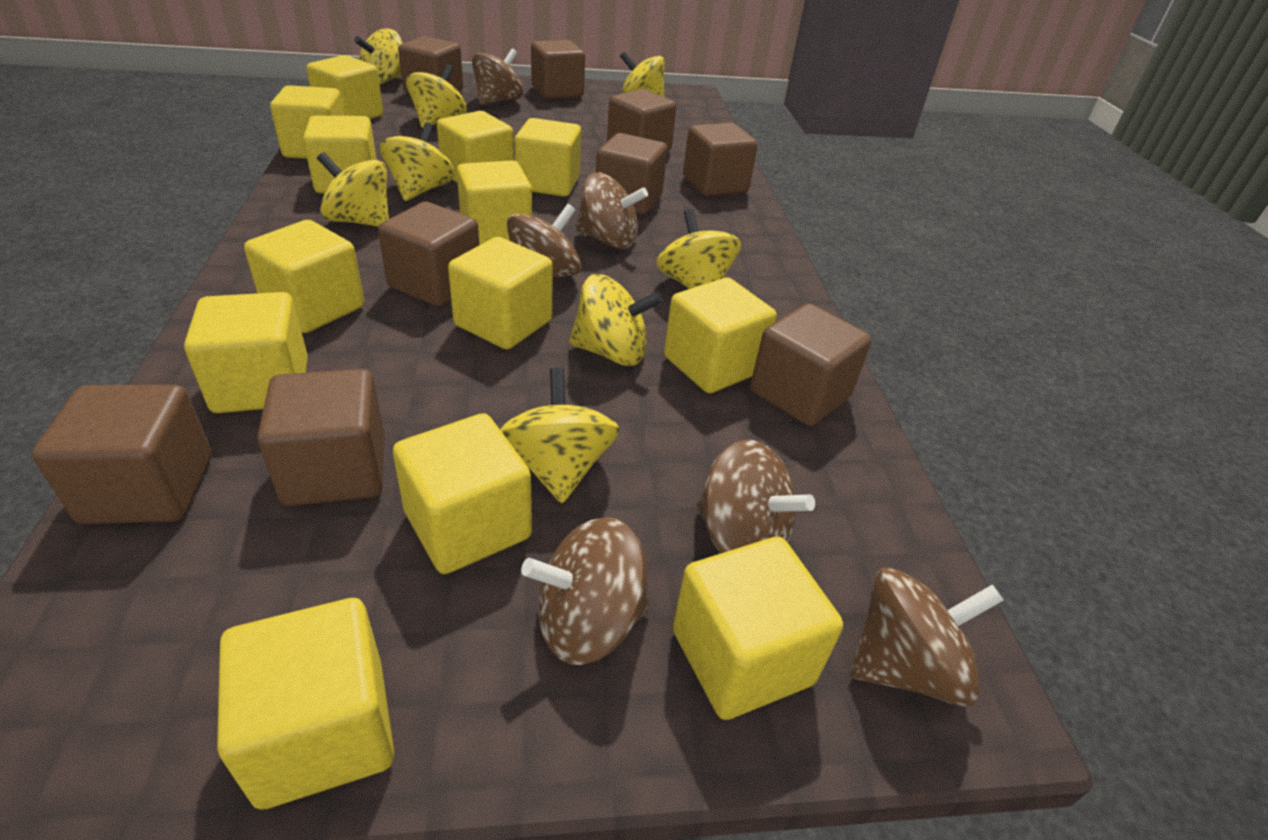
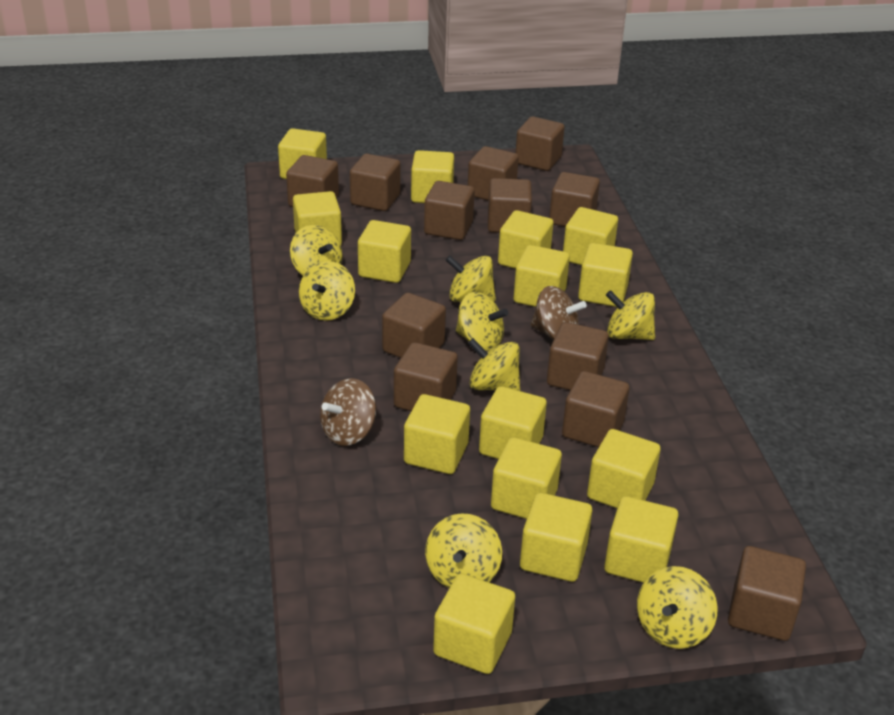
brown cube: [32,385,211,524] [257,369,385,506] [378,202,479,307] [398,36,463,93] [531,40,585,99] [596,133,668,215] [607,89,677,151] [683,123,758,196] [750,303,872,426] = 9 -> [286,155,339,207] [350,154,401,211] [382,293,446,358] [394,342,458,411] [424,181,475,240] [468,146,519,201] [488,178,532,233] [516,116,564,171] [547,322,609,390] [549,172,600,227] [562,371,629,447] [728,546,806,641] = 12
brown spinning top: [472,48,523,105] [507,204,581,278] [521,517,650,665] [576,172,648,249] [697,440,815,553] [850,567,1004,706] = 6 -> [320,378,376,446] [531,286,587,340] = 2
yellow cube: [184,292,308,413] [217,598,394,810] [244,220,364,333] [270,85,344,159] [303,116,377,193] [306,55,383,119] [393,413,532,574] [437,111,514,183] [448,237,553,350] [457,160,532,245] [515,118,581,197] [664,277,777,393] [673,537,843,720] = 13 -> [278,128,327,179] [293,191,342,245] [358,220,411,283] [404,394,470,474] [411,150,454,203] [433,573,515,674] [479,386,547,459] [491,437,562,519] [498,210,553,269] [514,245,570,307] [520,493,592,582] [563,207,618,265] [578,243,633,307] [587,429,661,508] [604,496,679,583] = 15

